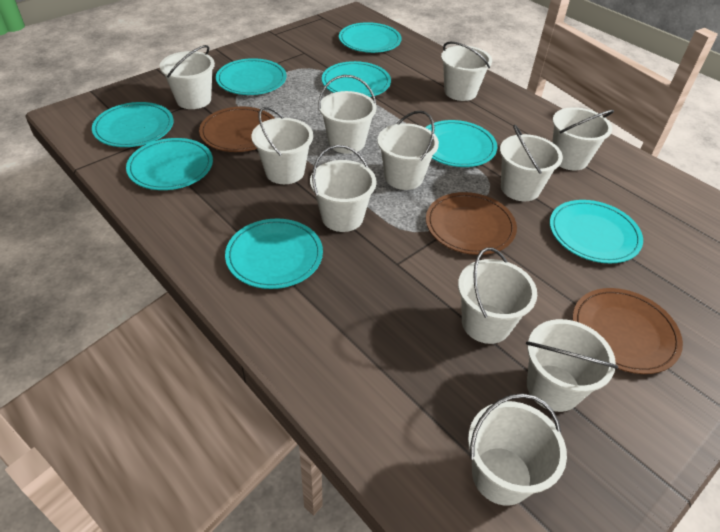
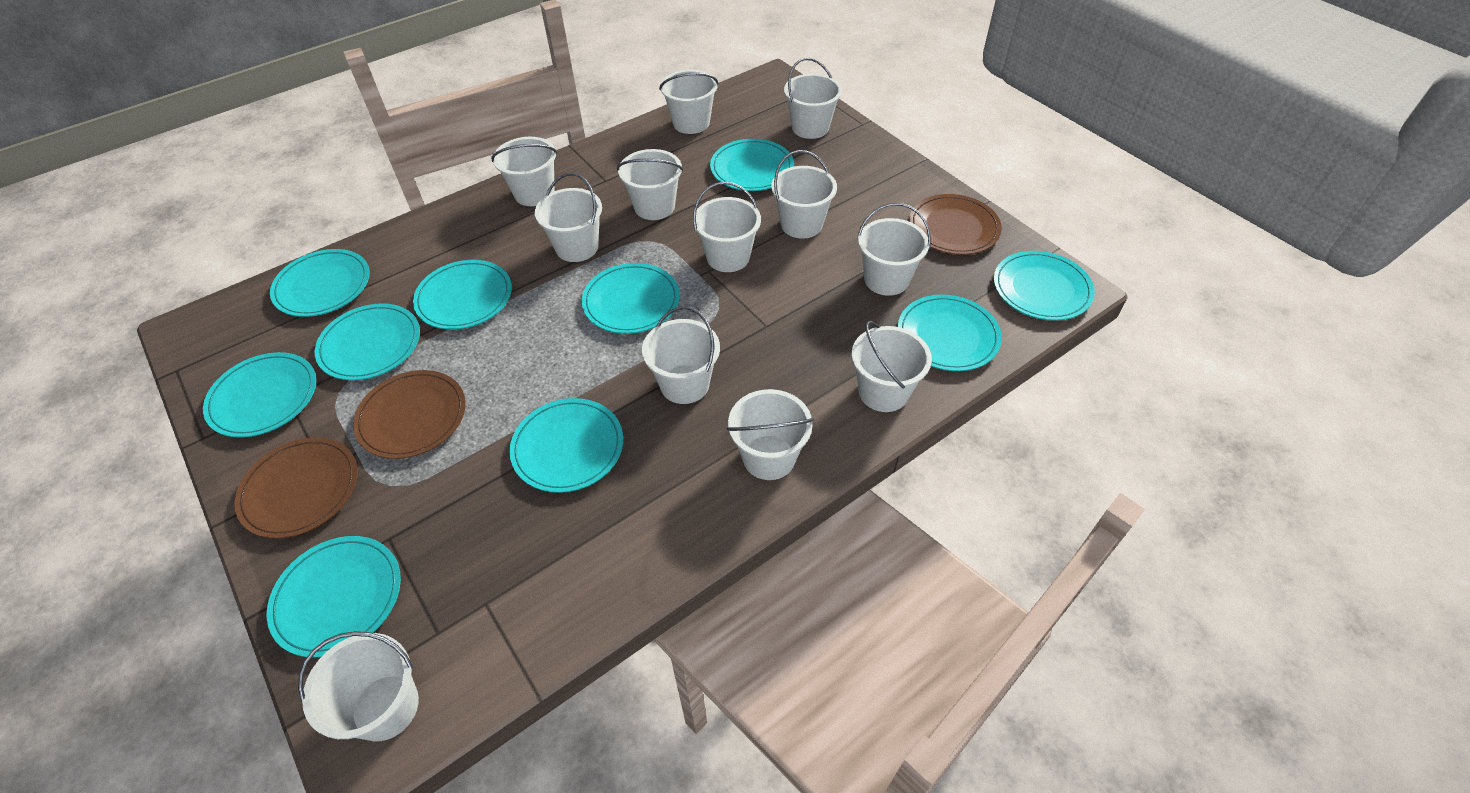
turquoise plate: [92,102,174,147] [126,138,213,190] [216,58,286,95] [225,219,323,289] [322,61,391,97] [339,22,402,53] [425,120,497,167] [550,200,643,263] = 8 -> [203,352,317,438] [266,536,401,658] [270,249,370,317] [315,303,420,380] [413,260,512,330] [509,398,623,493] [582,263,680,334] [710,139,794,191] [898,295,1002,371] [994,251,1095,320] = 10
white bucket: [160,45,215,109] [251,107,313,184] [310,145,377,232] [318,75,377,154] [377,110,439,190] [441,41,492,101] [458,247,537,344] [468,393,567,506] [500,125,563,201] [526,319,618,412] [552,107,614,170] = 11 -> [298,631,419,741] [491,137,557,206] [535,173,602,262] [617,149,683,220] [642,306,720,404] [659,69,718,134] [693,181,761,272] [727,389,814,480] [771,150,837,239] [784,58,842,139] [852,321,932,412] [857,203,931,296] = 12

